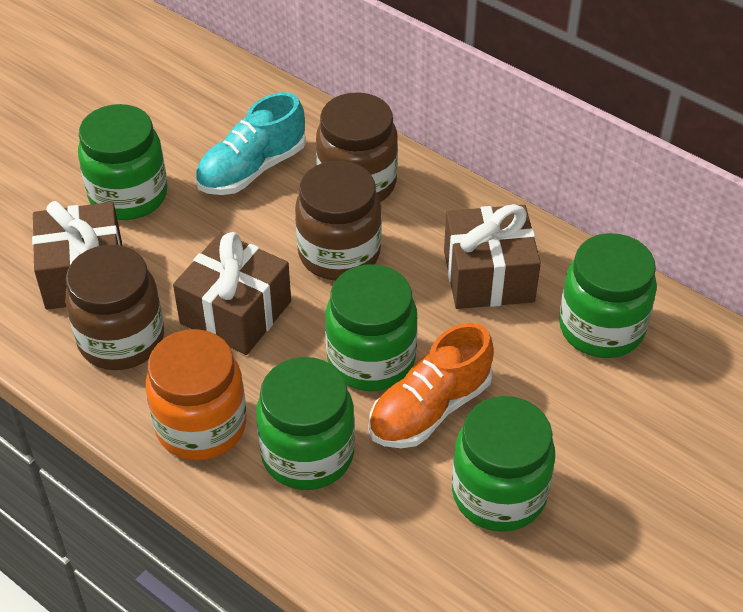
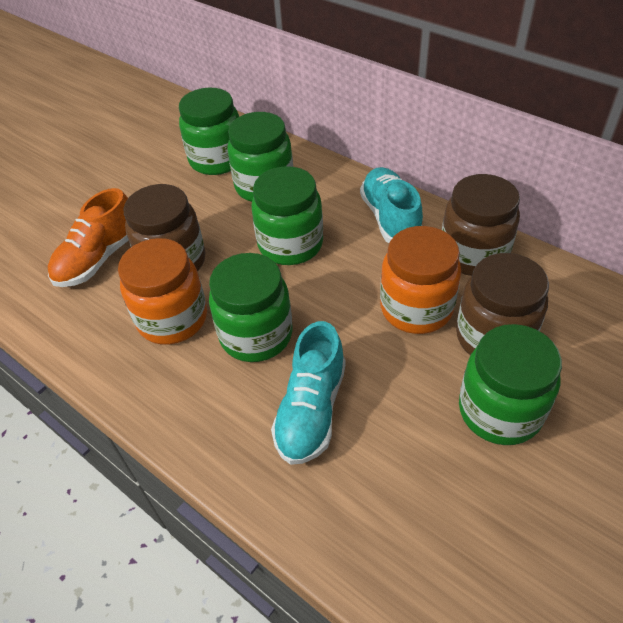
brown gift: [32,201,122,310] [173,232,291,355] [444,204,541,309] = 3 -> none = 0
orange jar: [146,329,247,461] = 1 -> [118,238,207,345] [380,226,461,334] = 2
turquoise shoe: [195,92,306,195] = 1 -> [271,321,346,465] [360,167,423,243] = 2

